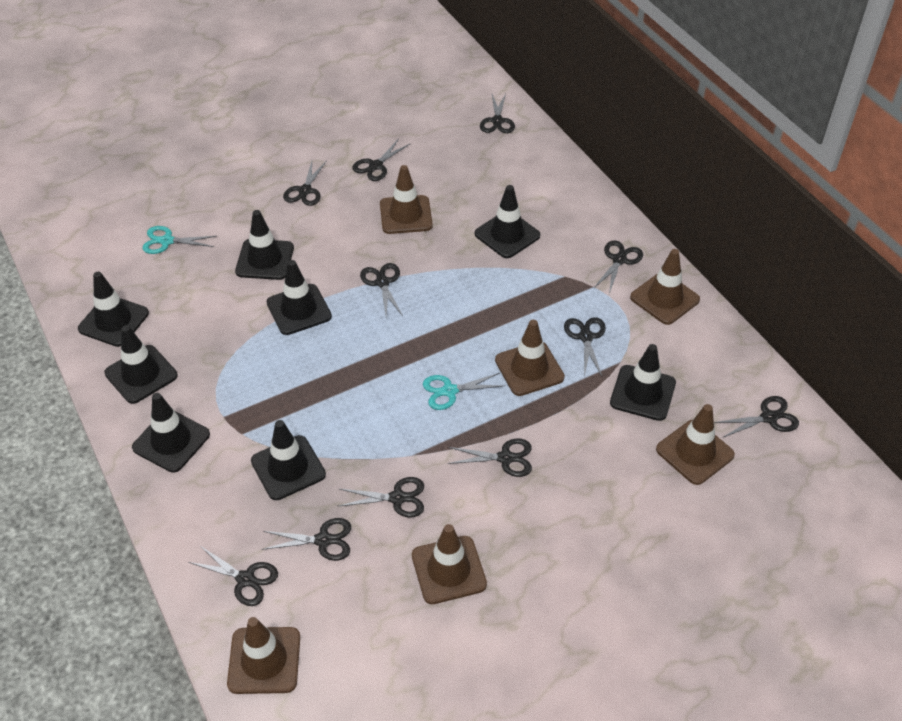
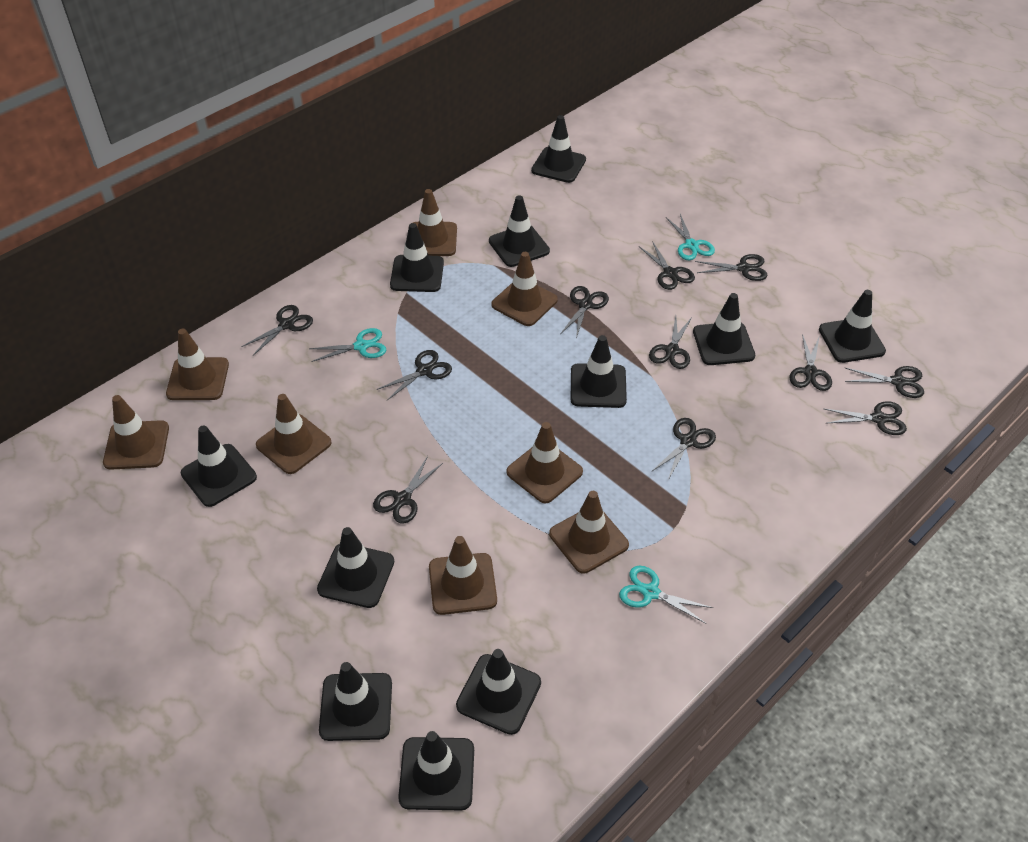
black traffic cone: [78,272,149,347] [104,325,178,404] [132,393,210,473] [235,210,294,280] [251,420,326,500] [266,260,332,335] [475,185,540,258] [610,344,676,421] = 8 -> [181,426,257,507] [317,527,394,608] [319,662,392,741] [390,223,444,292] [398,731,474,810] [456,649,541,735] [489,195,550,267] [531,115,586,183] [571,335,627,408] [693,293,755,365] [819,290,886,363] = 11
brown traffic cone: [227,617,300,694] [380,165,433,234] [412,524,487,604] [495,320,565,396] [630,249,700,325] [656,404,735,485] = 6 -> [103,395,169,470] [166,329,229,400] [256,394,331,474] [413,189,457,256] [429,536,497,615] [491,252,558,326] [506,422,583,503] [549,491,629,573] = 8
turquoise scissors: [142,226,217,254] [423,373,504,410] = 2 -> [309,328,386,362] [619,566,713,624] [666,214,715,260] = 3

